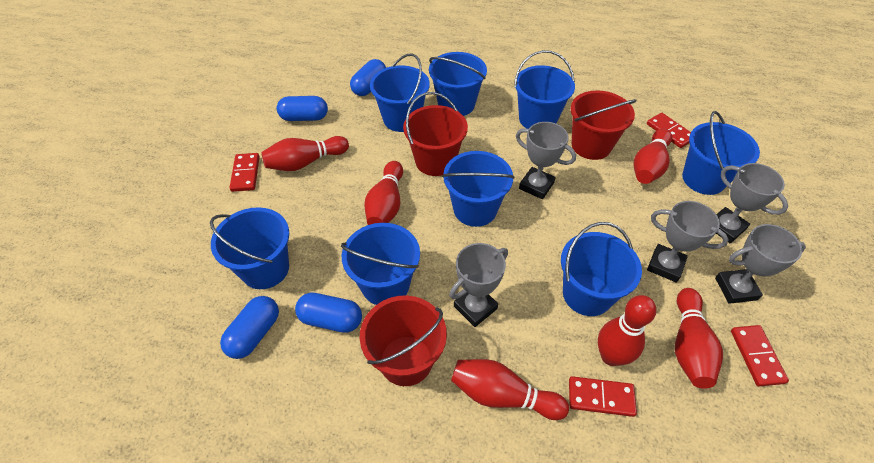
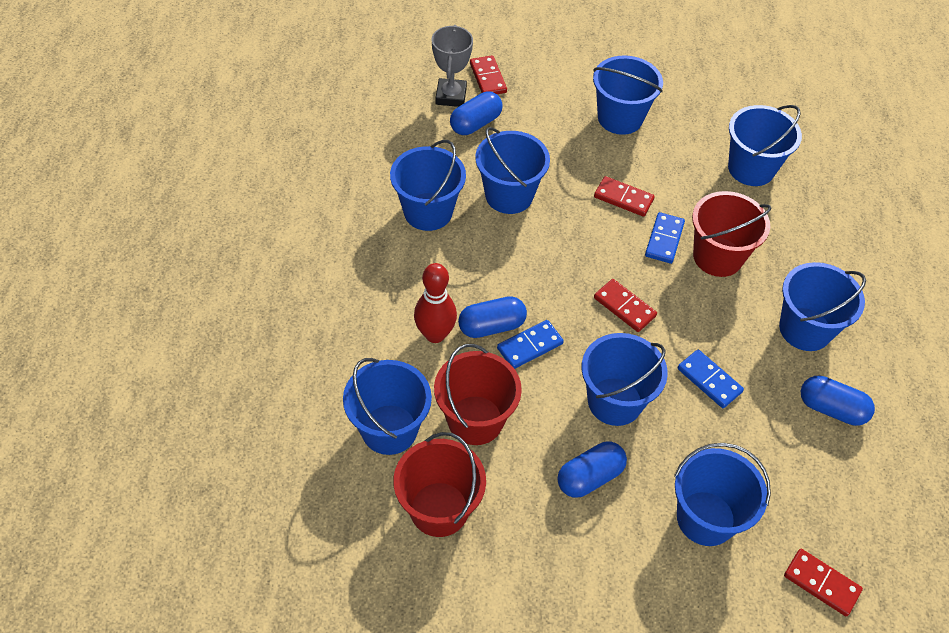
blue domino: none = 0 -> [497,320,564,369] [645,212,685,264] [677,350,744,408] = 3
grey trophy: [449,243,508,327] [516,122,576,199] [647,201,729,283] [715,224,806,304] [716,163,788,243] = 5 -> [432,25,473,107] = 1
red bowling pin: [261,136,349,171] [364,161,403,225] [451,359,569,420] [598,295,656,366] [633,129,672,184] [675,288,723,389] = 6 -> [414,263,457,343] = 1

